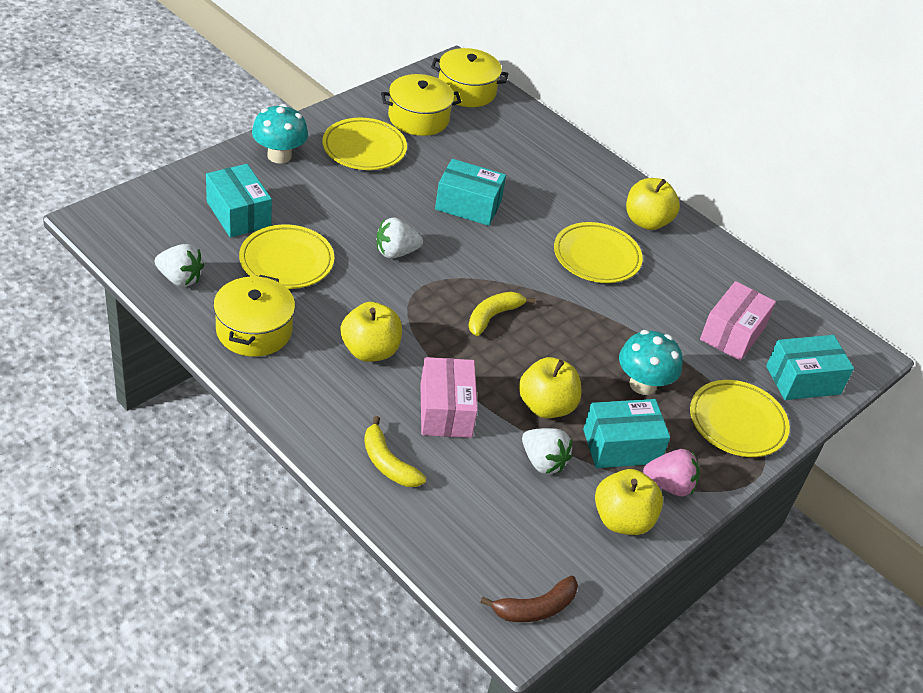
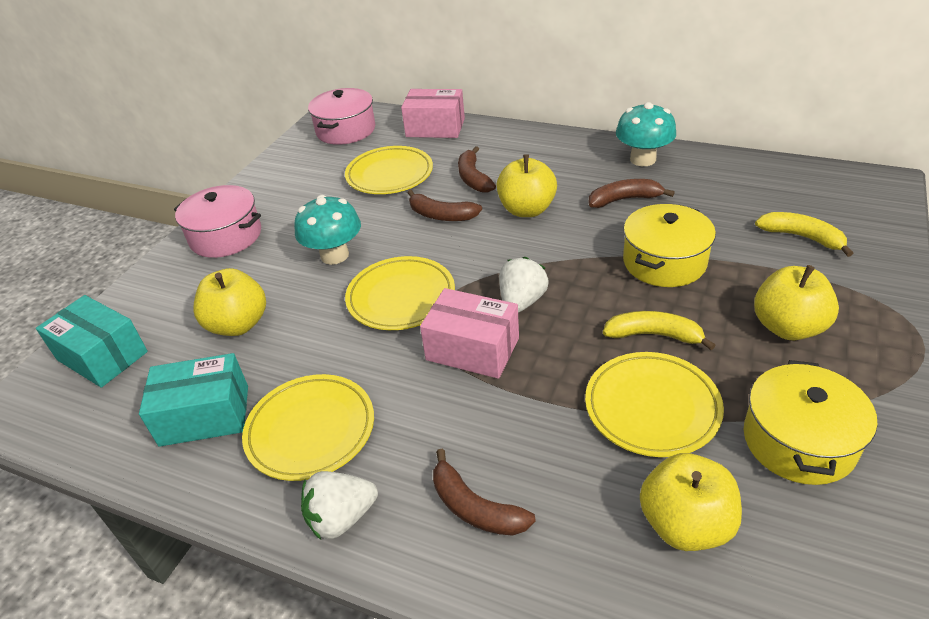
brown banana: [480,576,578,622] = 1 -> [407,190,482,221] [433,449,536,536] [458,146,496,192] [589,179,675,208] = 4
pink pot: none = 0 -> [174,185,261,258] [308,88,375,145] = 2
pink strawberry: [643,449,700,496] = 1 -> none = 0
turquoise box: [206,164,272,238] [435,159,506,226] [583,399,670,468] [766,335,854,400] = 4 -> [36,295,148,388] [139,353,248,447] = 2
white strawberry: [155,244,204,287] [377,217,423,258] [522,428,572,474] = 3 -> [301,471,378,540] [499,257,549,313] = 2
yellow pot: [213,275,295,357] [381,74,461,136] [431,48,508,107] = 3 -> [623,204,716,287] [744,360,877,485] = 2

